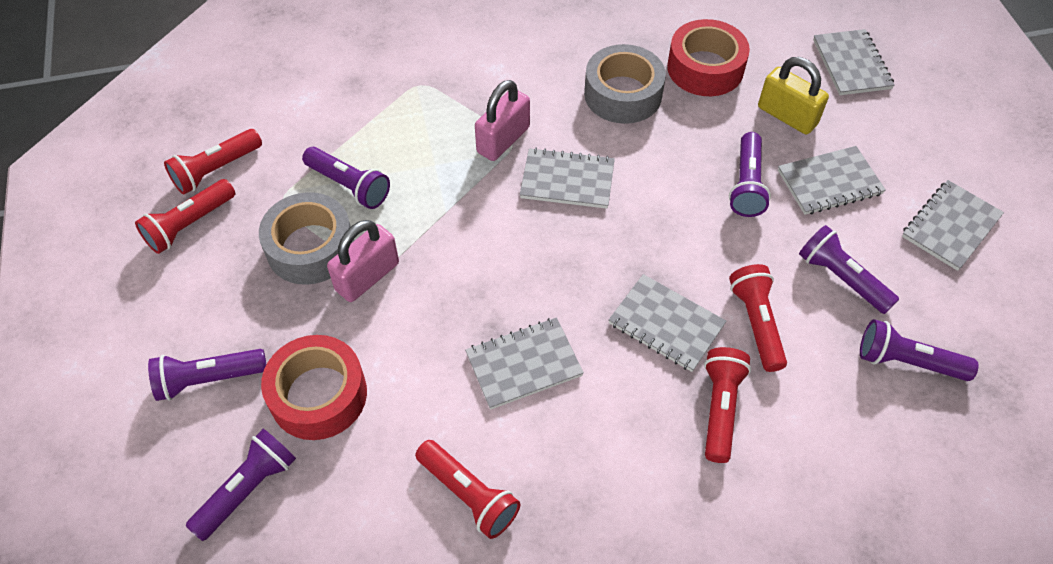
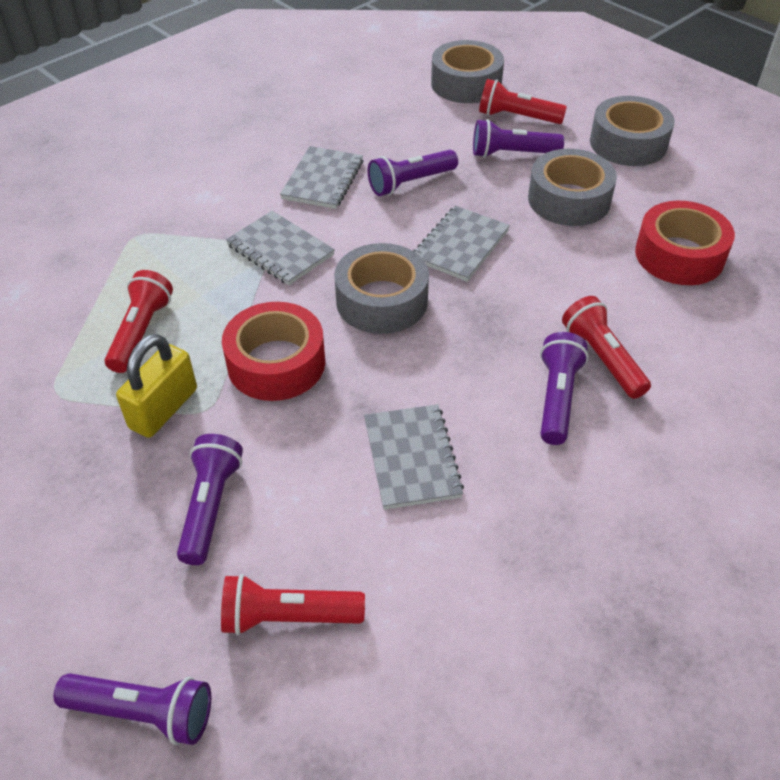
grey notebook: [465,317,584,410] [520,148,615,209] [609,274,726,372] [778,146,886,215] [813,29,895,95] [902,180,1004,271] = 6 -> [226,211,335,285] [280,146,363,209] [364,404,464,510] [413,206,510,282] = 4
grey tape: [259,192,354,285] [584,44,666,124] = 2 -> [334,243,429,334] [431,40,504,103] [528,149,617,226] [590,96,675,166] = 4
pink padlock: [327,220,399,302] [475,80,530,161] = 2 -> none = 0
purple flashlight: [148,349,267,401] [186,429,296,541] [302,147,390,209] [729,132,771,217] [799,225,899,314] [860,319,979,381] = 6 -> [54,673,211,745] [177,434,243,565] [368,150,458,196] [473,119,564,158] [540,332,589,445] = 5
red flashlight: [135,179,235,254] [164,129,262,195] [415,440,520,539] [704,347,751,463] [729,264,787,372] = 5 -> [105,270,173,373] [221,574,365,635] [479,79,567,124] [562,296,651,399] = 4

